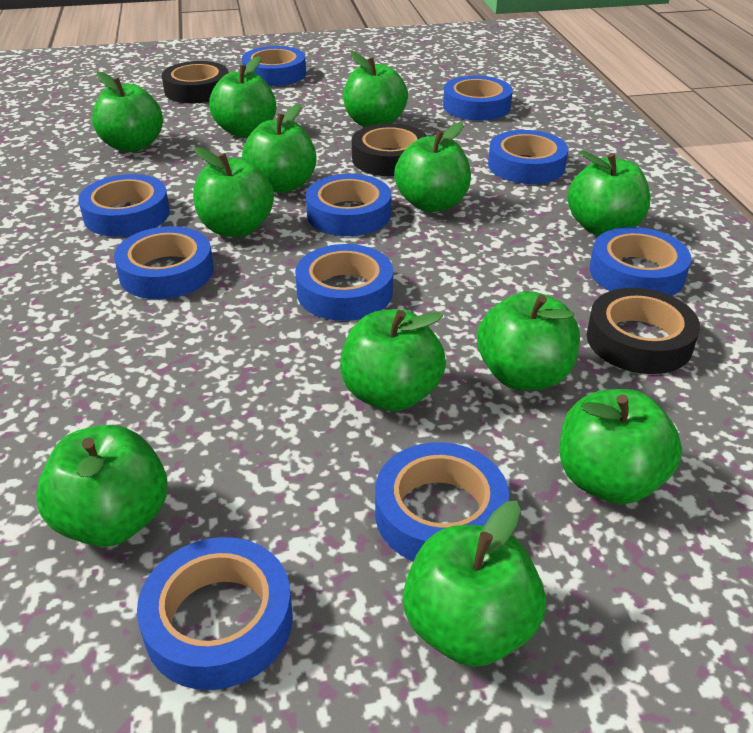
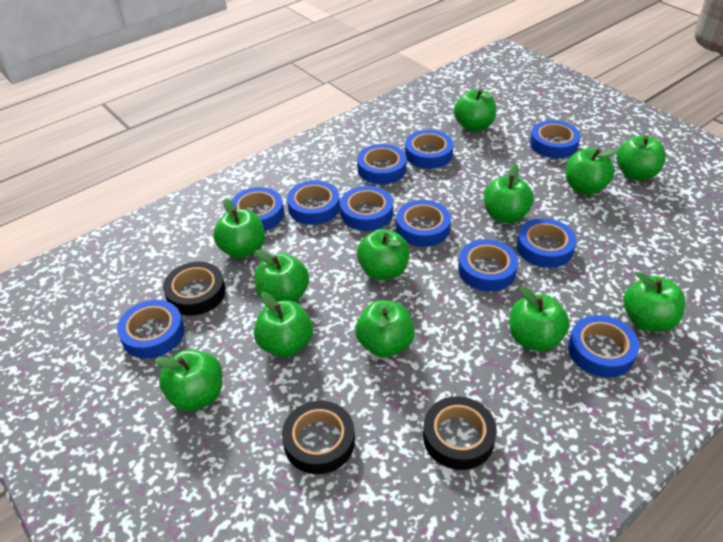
blue tape: [78,174,170,237] [114,226,214,299] [137,537,293,690] [242,46,306,86] [295,244,393,321] [306,174,391,236] [375,442,509,561] [443,76,513,121] [488,130,568,184] [589,227,691,296] = 10 -> [117,300,184,359] [231,187,284,231] [287,180,340,225] [340,186,393,231] [357,144,407,184] [396,200,451,247] [405,130,453,169] [458,239,518,291] [517,218,577,268] [530,120,581,158] [568,315,639,377] = 11

